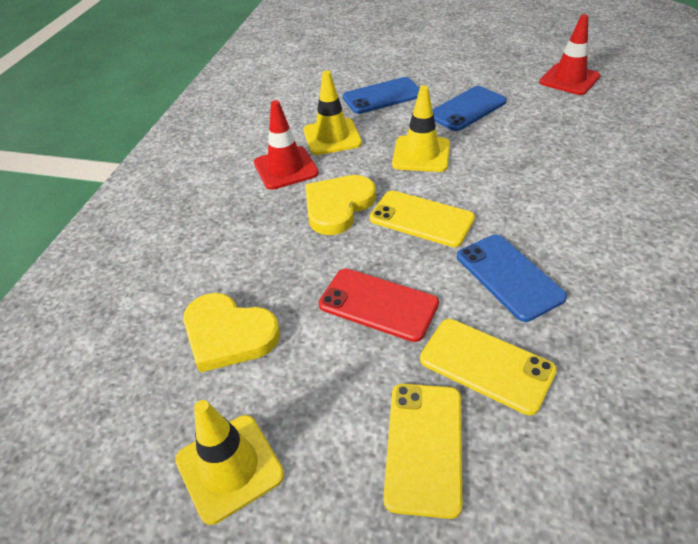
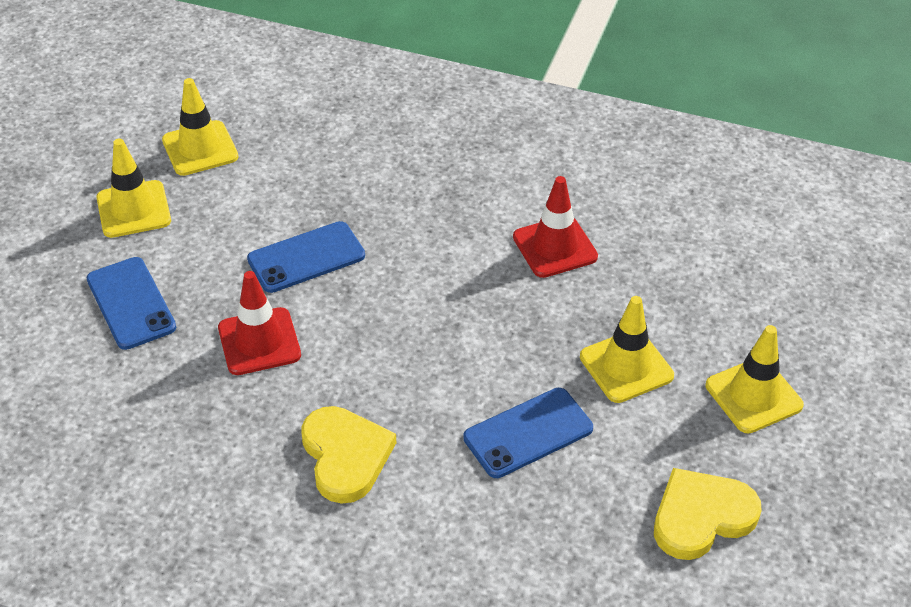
red phone: [319,269,439,342] = 1 -> none = 0
yellow phone: [370,190,475,247] [383,384,462,519] [420,319,557,415] = 3 -> none = 0
yellow traffic cone: [175,400,284,525] [303,71,362,155] [392,86,450,172] = 3 -> [96,139,171,238] [162,78,238,176] [580,296,674,403] [706,325,804,433] = 4

